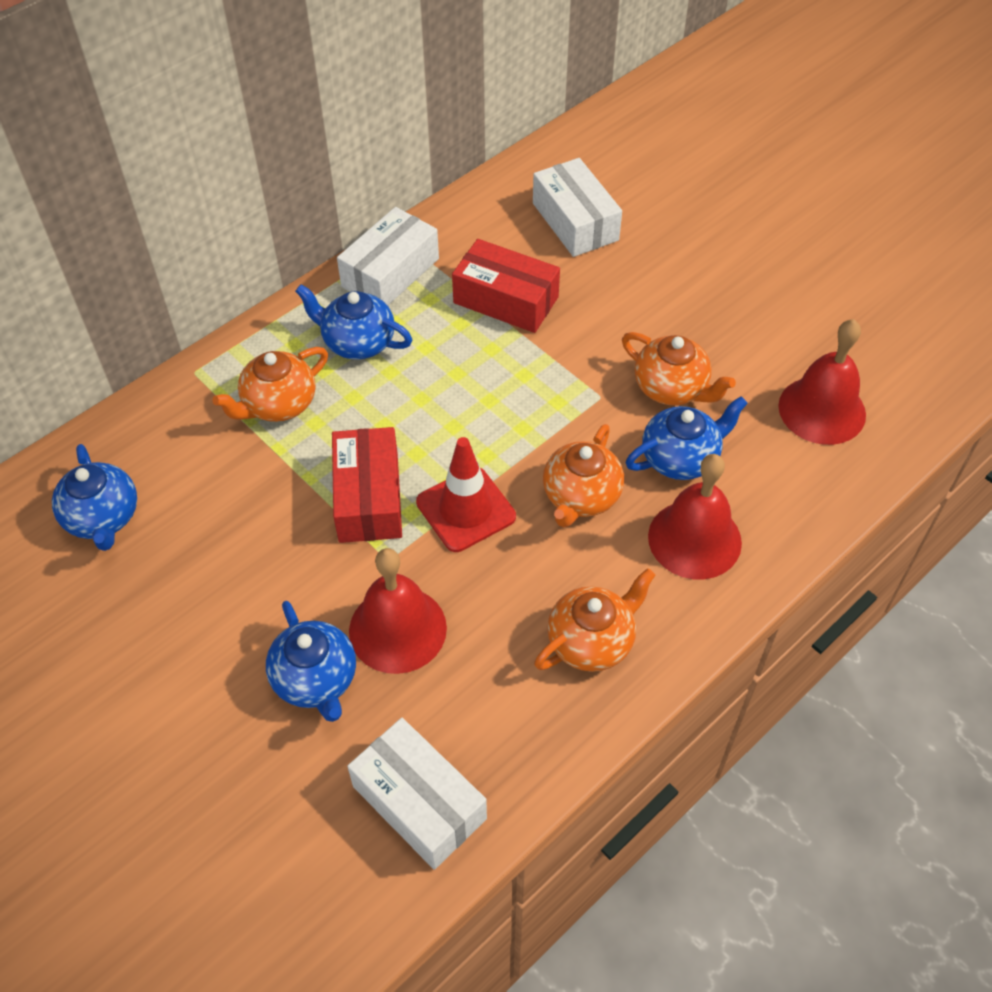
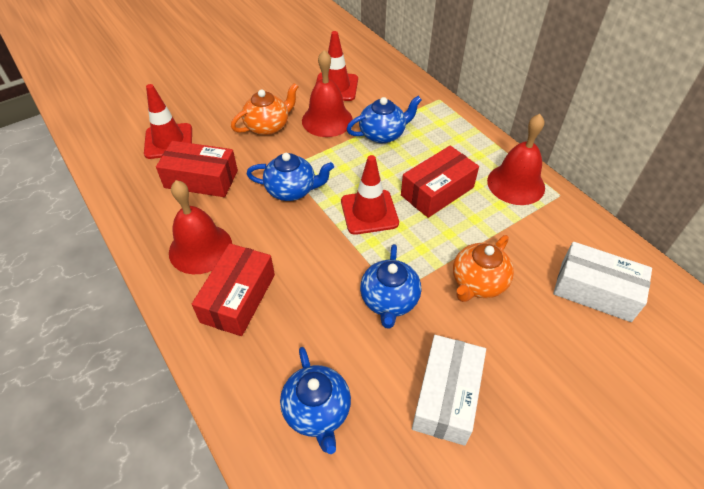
orange teapot: [212,347,328,422] [534,568,656,672] [543,424,624,527] [622,332,736,405] = 4 -> [231,83,298,135] [453,235,514,302] = 2
red box: [332,427,402,543] [452,239,560,333] = 2 -> [156,141,238,197] [192,243,275,336] [401,146,479,218] = 3
red traffic cone: [416,437,516,552] = 1 -> [144,84,192,159] [316,31,358,101] [341,155,399,235] = 3
white box: [337,207,439,306] [347,718,487,870] [533,158,622,257] = 3 -> [412,335,486,446] [553,242,652,322] = 2

